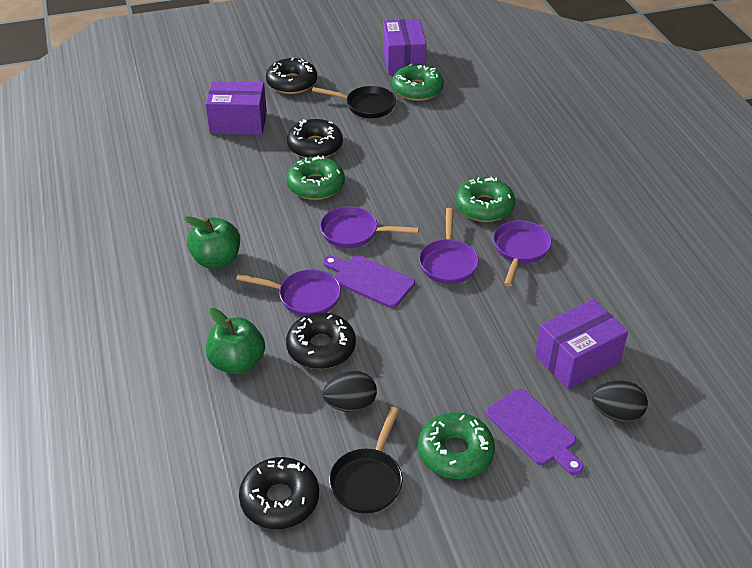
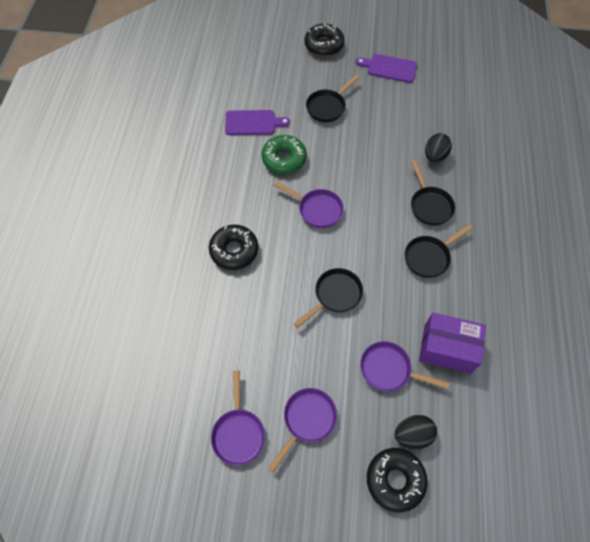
black donut: [239,457,319,529] [266,58,317,94] [286,312,356,369] [287,119,343,158] = 4 -> [209,225,258,270] [304,23,344,56] [367,448,428,512] = 3
black pan: [312,86,396,118] [329,407,403,514] = 2 -> [294,268,363,328] [306,75,360,122] [404,224,473,278] [411,160,455,226] = 4
green apple: [184,216,240,269] [206,308,265,375] = 2 -> none = 0
green donut: [286,155,345,200] [392,63,444,101] [418,412,495,479] [455,177,515,222] = 4 -> [261,135,307,174] = 1
purple box: [206,81,267,135] [383,19,427,75] [535,299,628,389] = 3 -> [419,313,486,374] = 1

